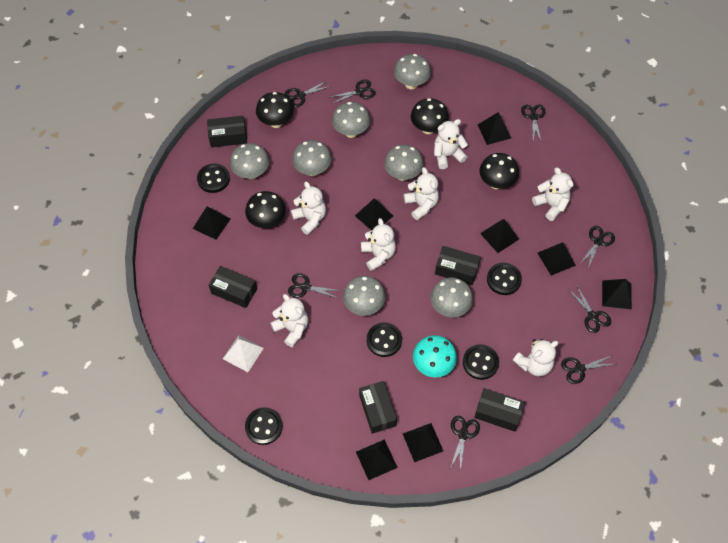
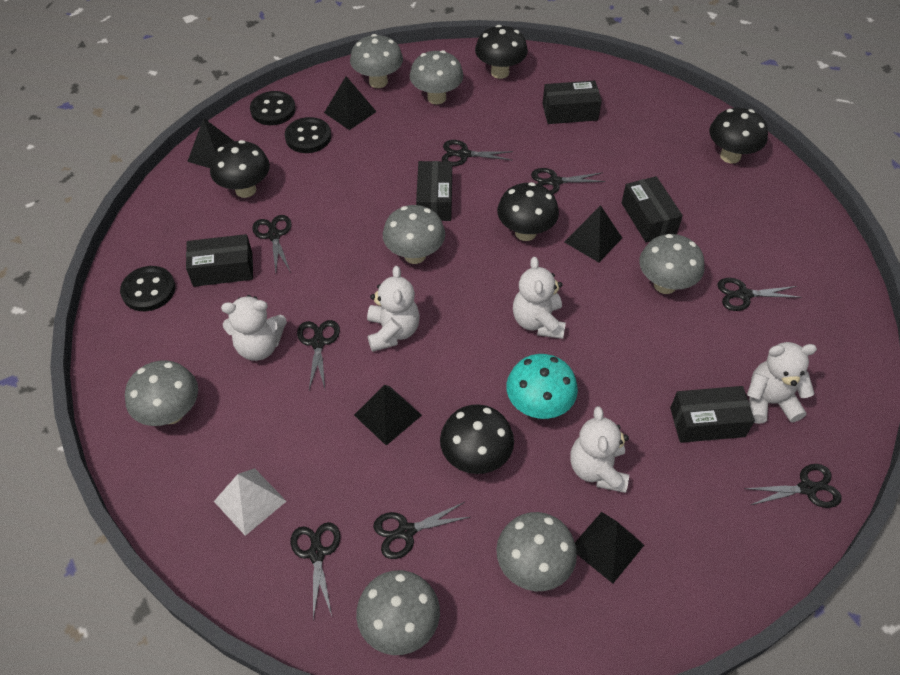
black button: [197,163,230,193] [245,407,283,445] [367,322,402,357] [463,344,499,380] [487,263,522,295] = 5 -> [120,266,175,311] [250,91,296,125] [285,117,331,153] = 3
black mushroom: [245,191,286,228] [256,92,294,128] [411,98,449,134] [479,153,519,189] = 4 -> [210,140,270,198] [440,404,514,474] [475,25,528,79] [497,182,559,241] [709,108,768,164] = 5
black pyramid: [193,206,231,240] [355,198,393,230] [356,439,398,480] [403,423,443,462] [478,112,511,145] [480,219,519,253] [538,242,576,275] [602,279,632,309] = 8 -> [187,118,234,168] [324,76,377,130] [354,385,422,446] [565,205,622,263] [575,512,644,583] = 5
white teddy bear: [270,294,308,348] [291,182,326,235] [361,218,396,271] [404,167,439,220] [434,119,468,169] [513,339,559,376] [532,167,573,221] = 7 -> [221,295,287,361] [367,266,420,352] [513,257,566,339] [570,406,629,493] [747,342,817,424] = 5

